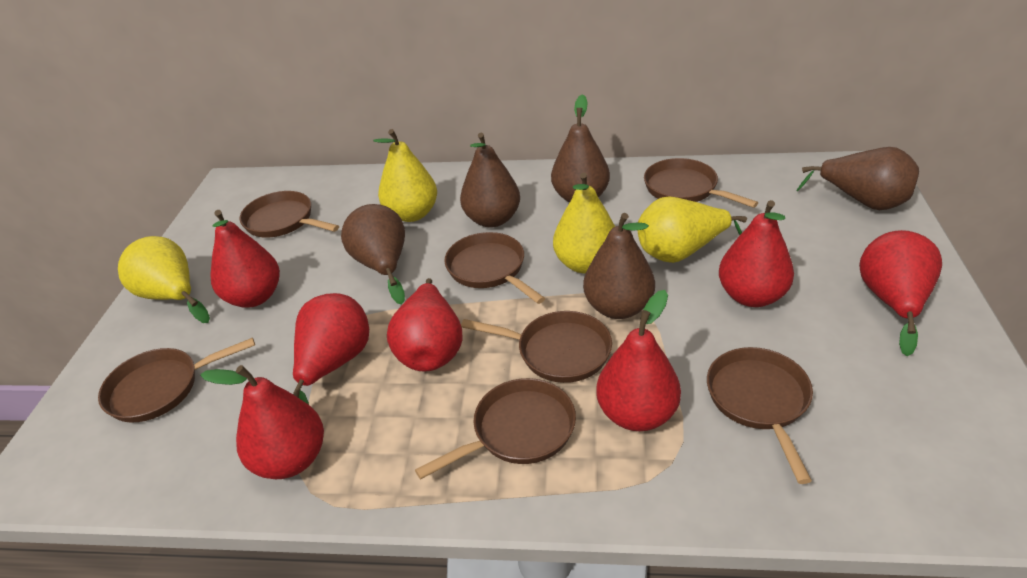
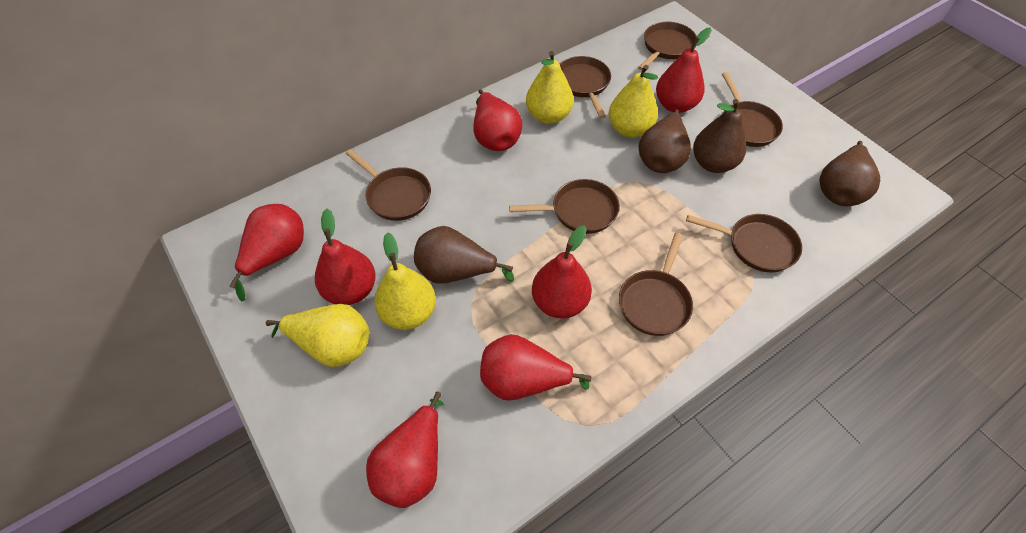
brown pear: [341,204,405,304] [460,133,520,227] [551,94,610,202] [583,213,655,319] [796,147,919,210] = 5 -> [414,226,514,284] [638,109,691,173] [693,99,746,173] [819,141,880,206] = 4

